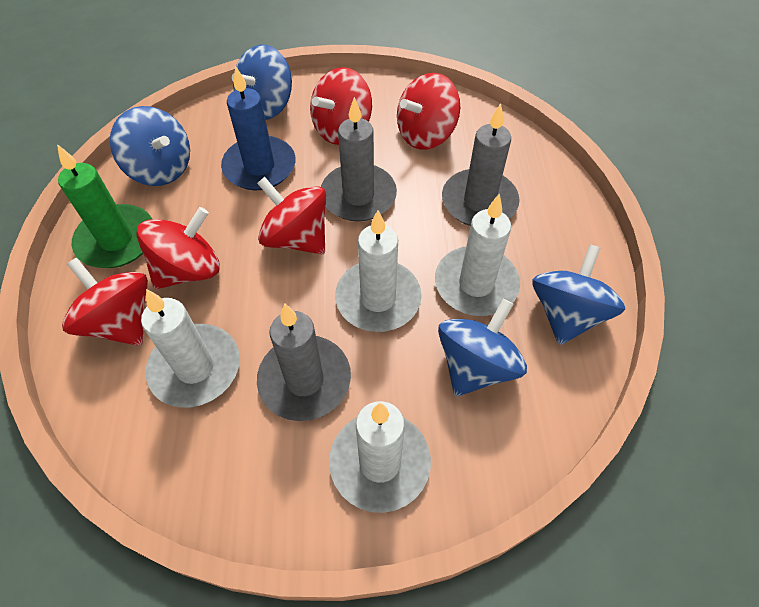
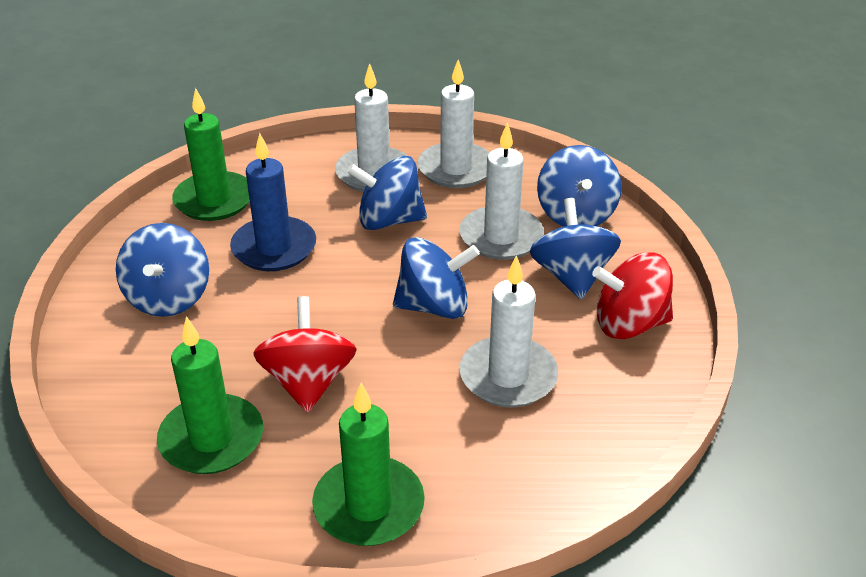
blue spinning top: [110,106,190,186] [232,45,292,120] [438,299,527,397] [532,244,625,345] = 4 -> [116,223,209,317] [347,156,427,230] [393,237,480,319] [530,198,621,300] [537,145,622,227] = 5
green candle: [57,144,152,268] = 1 -> [157,316,263,474] [172,88,250,221] [312,383,425,546] = 3
grey candle: [257,303,351,421] [321,97,397,221] [442,103,520,226] = 3 -> none = 0
red spinning top: [62,258,148,346] [136,207,220,289] [257,177,326,254] [310,67,372,145] [397,73,460,150] = 5 -> [253,296,357,413] [592,253,673,339] = 2

